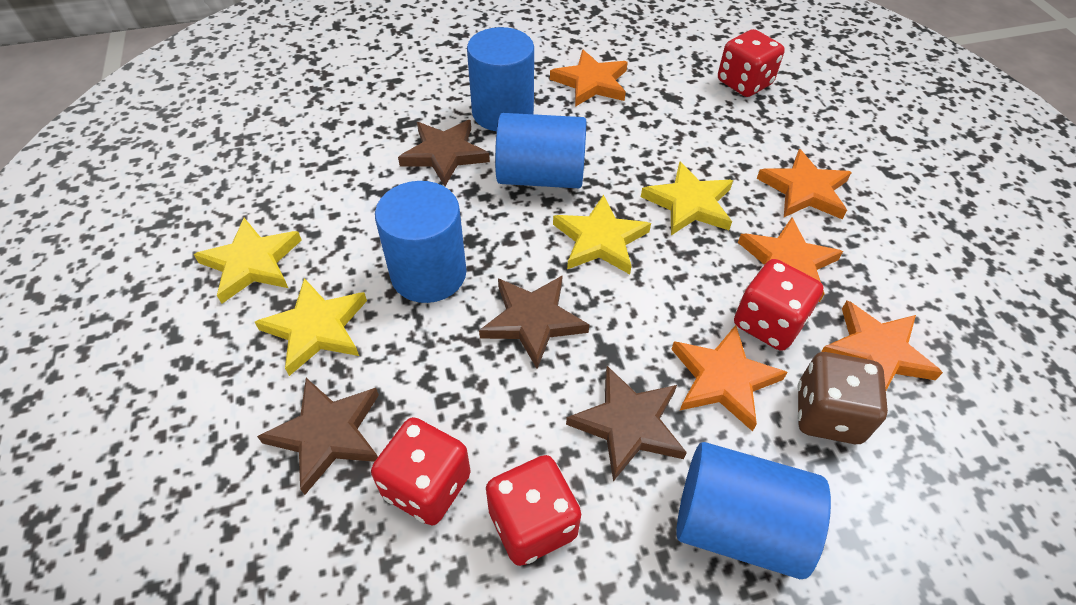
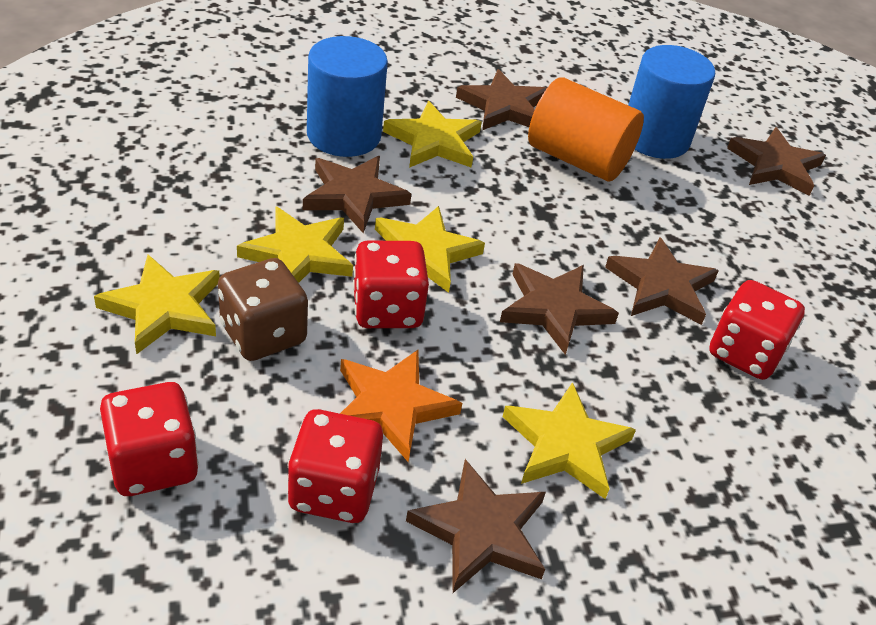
blue cylinder: [375,181,467,303] [467,27,534,131] [495,113,586,188] [676,442,831,579] = 4 -> [307,36,388,157] [628,45,715,159] = 2
brown star: [257,378,379,495] [398,120,490,186] [479,275,590,369] [566,366,687,481] = 4 -> [303,156,411,233] [406,459,546,593] [456,69,547,130] [500,263,619,355] [605,237,719,325] [727,127,826,196] = 6
orange cylinder: none = 0 -> [528,77,644,181] = 1
orange star: [550,50,628,107] [671,325,788,431] [738,218,843,302] [757,149,852,219] [821,300,943,390] = 5 -> [340,350,462,462] = 1
yellow star: [193,218,302,304] [255,278,367,376] [553,195,651,274] [641,161,733,235] = 4 -> [94,255,220,355] [237,207,353,283] [375,206,485,293] [383,101,482,168] [502,382,636,499] = 5

